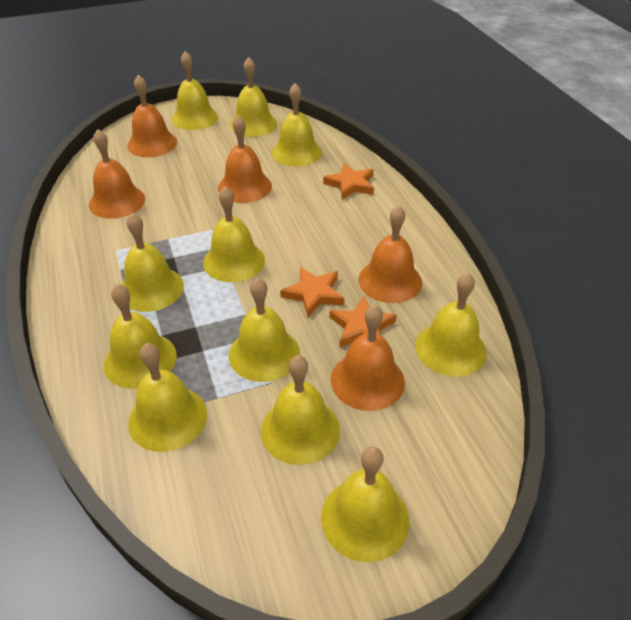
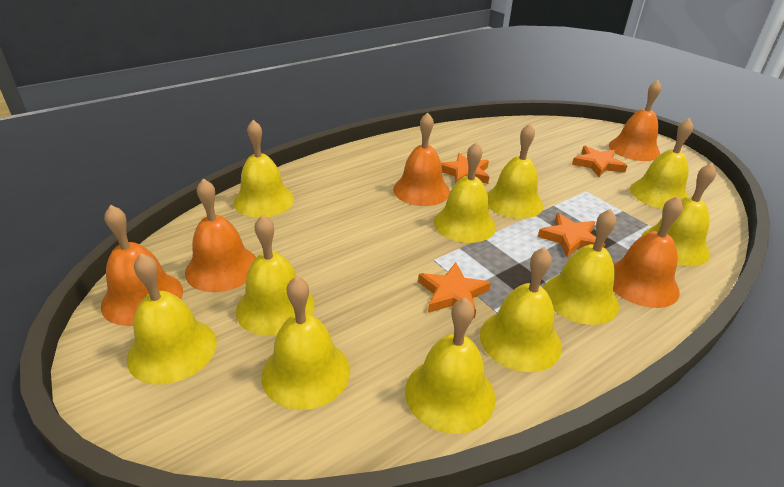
orange star: [280,267,344,317] [323,163,374,199] [329,296,397,348] = 3 -> [418,262,491,319] [441,153,489,184] [538,213,605,257] [572,146,627,177] = 4

